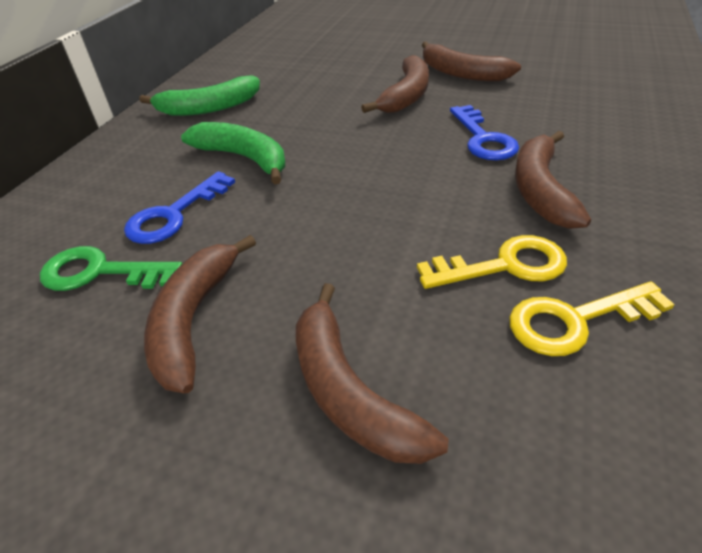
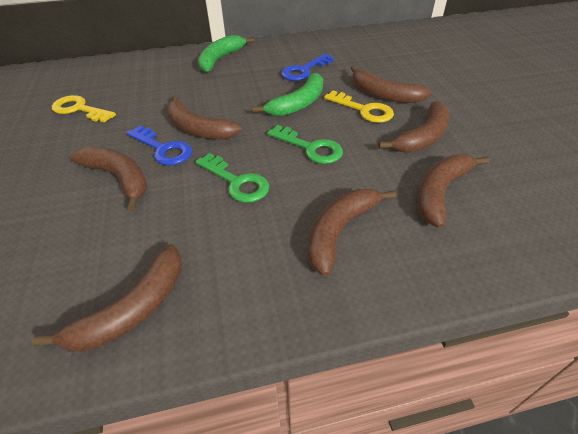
brown banana: [144,235,256,393] [296,283,449,464] [361,55,429,113] [422,41,521,82] [515,131,591,229] = 5 -> [32,244,182,351] [70,147,147,211] [167,95,242,139] [308,189,396,276] [351,65,432,103] [378,101,450,153] [417,154,489,228] = 7
green key: [40,246,183,291] = 1 -> [196,153,270,203] [267,125,343,164] = 2

